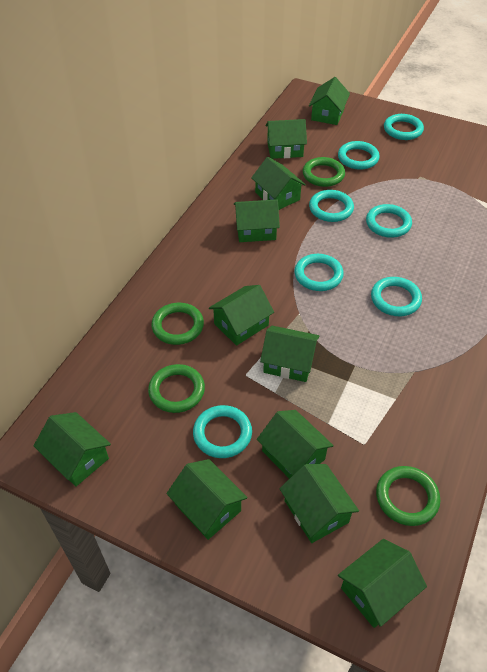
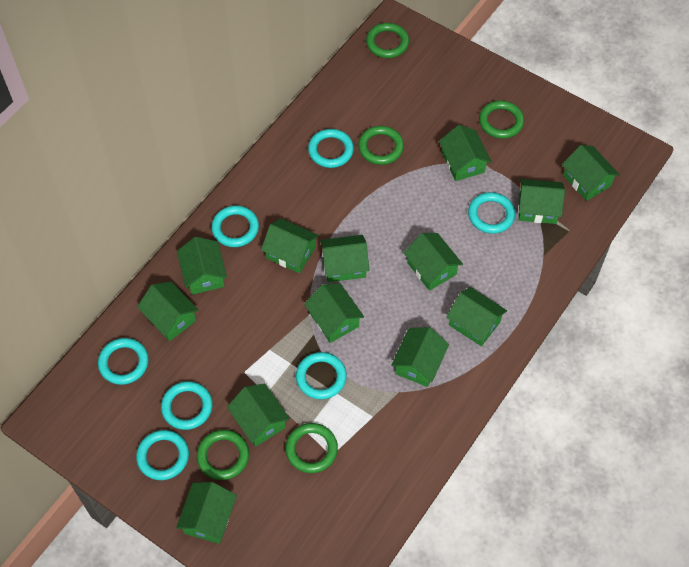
green house: [34,412,111,487] [167,459,247,540] [209,285,274,346] [234,199,280,242] [251,157,306,210] [257,410,334,479] [260,326,320,382] [266,119,307,159] [279,464,359,543] [309,77,350,125] [338,539,427,628] = 11 -> [137,281,199,341] [176,482,237,544] [177,237,227,295] [227,383,290,447] [261,218,319,273] [304,284,364,343] [320,235,369,282] [391,327,449,387] [404,233,463,291] [439,125,491,181] [446,287,507,346] [519,179,565,224] [562,145,620,201] = 13
green ring: [148,364,205,413] [151,303,204,345] [303,157,345,187] [376,466,440,526] = 4 -> [197,430,249,480] [285,423,338,473] [358,126,404,165] [366,23,409,58] [479,101,524,139] = 5

